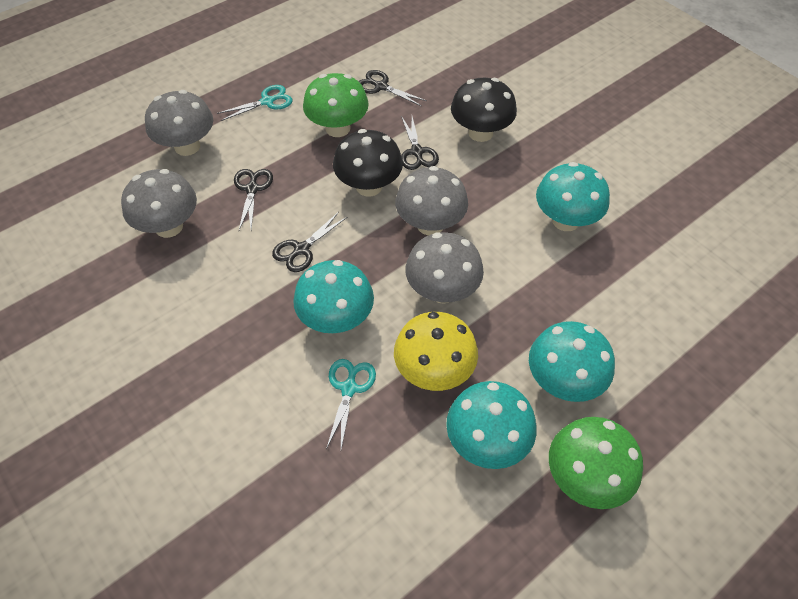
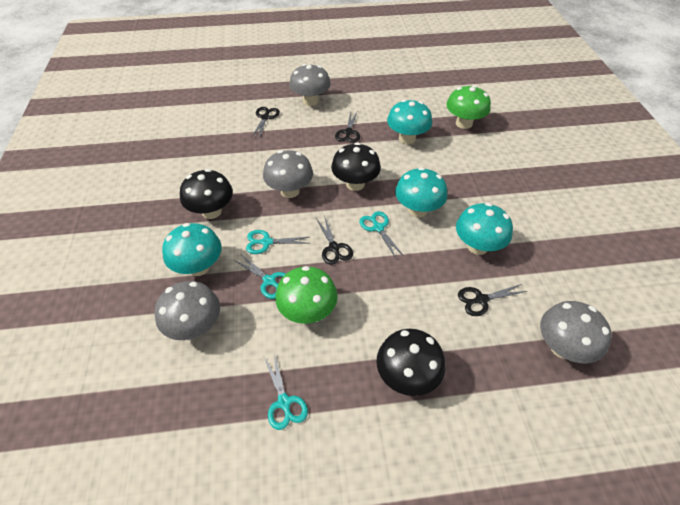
black mushroom: [333,129,403,197] [451,78,517,142] = 2 -> [180,169,233,219] [331,142,381,191] [376,329,445,396] = 3
turquoise scissors: [217,85,292,121] [326,359,376,449] = 2 -> [234,255,286,299] [246,230,309,254] [264,353,308,430] [359,211,404,258] = 4
yellow mushroom: [394,312,478,391] = 1 -> none = 0

